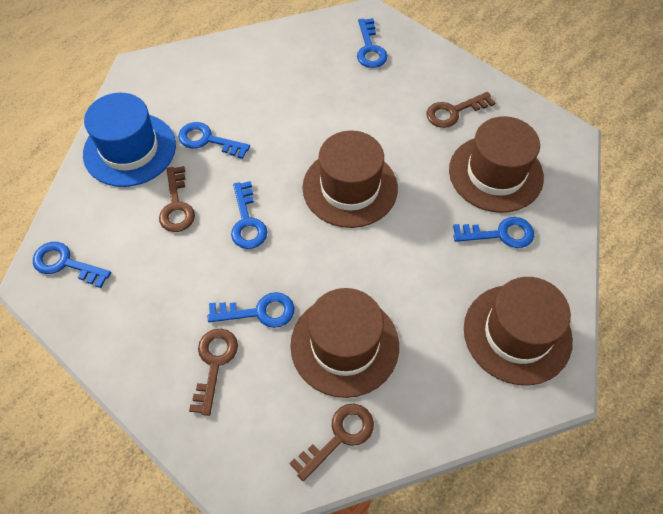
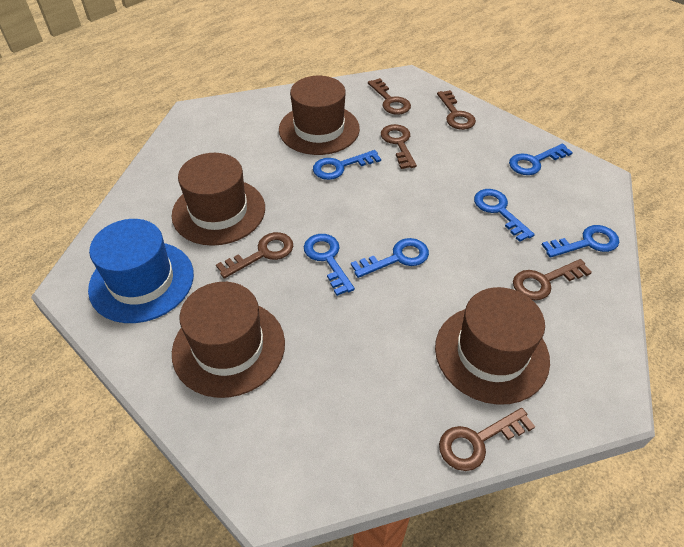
brown key: [159,166,195,232] [189,329,238,416] [289,404,374,481] [426,92,495,128] = 4 -> [216,232,293,279] [368,78,411,115] [381,124,417,169] [437,90,476,130] [439,408,535,471] [513,259,592,300] = 6

